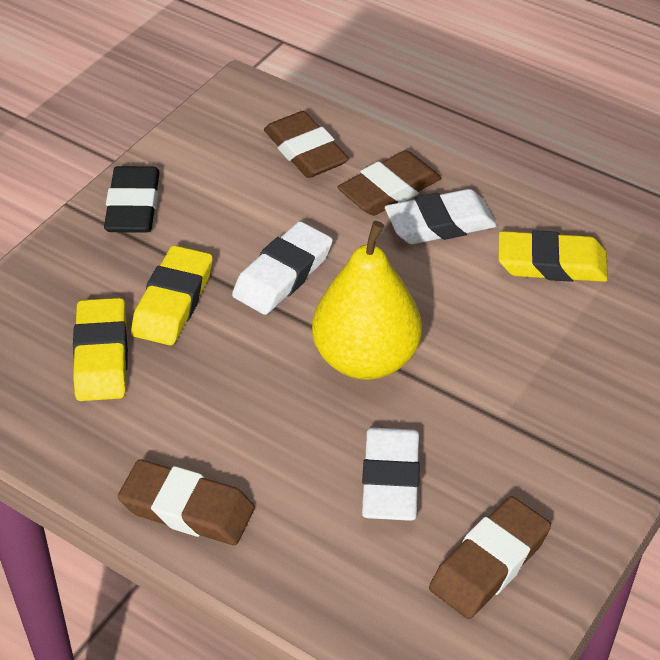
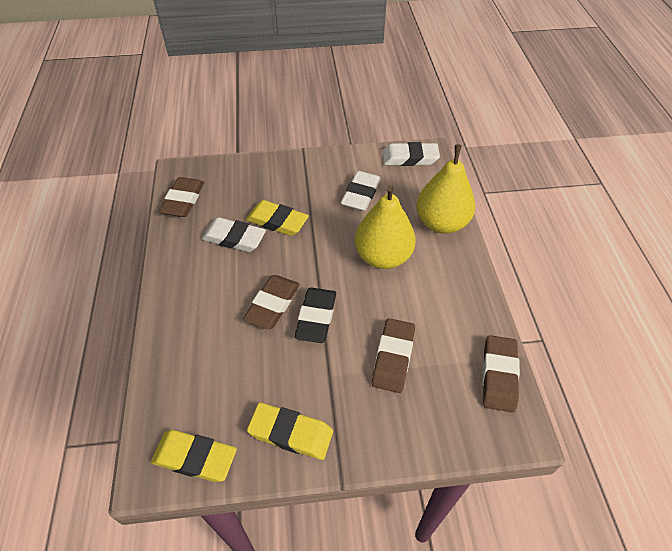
yellow pear: [312,221,422,380] = 1 -> [355,185,416,269] [416,144,475,234] = 2

